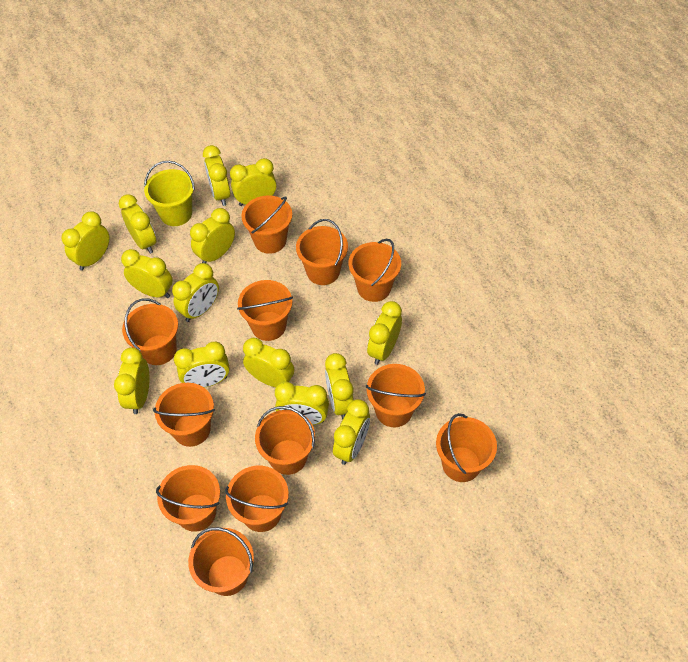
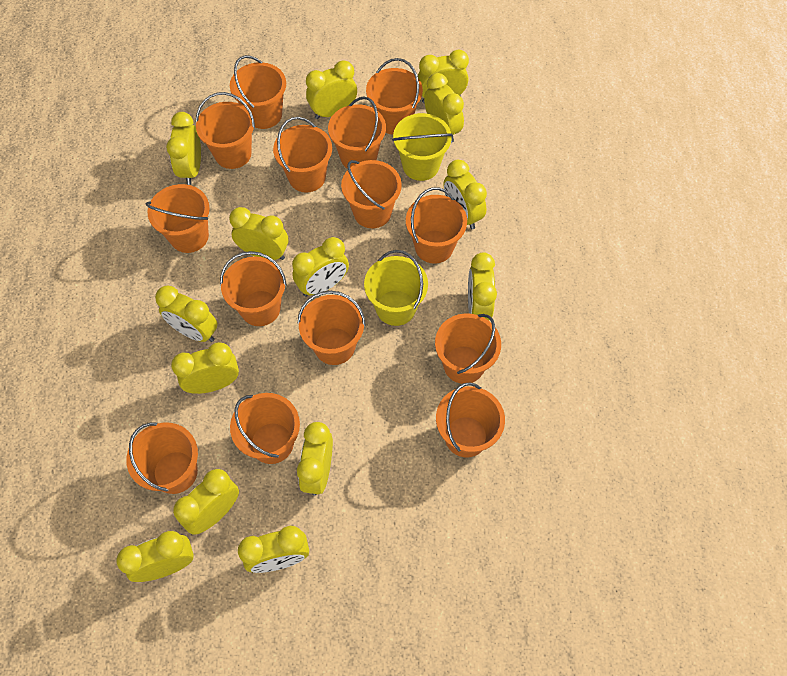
orange bucket: [122,298,178,365] [153,383,215,447] [156,465,220,532] [188,527,254,596] [225,466,289,532] [237,280,293,341] [241,195,292,254] [255,406,315,475] [296,219,348,285] [348,239,401,302] [366,364,426,427] [436,413,497,482] = 12 -> [126,422,198,494] [145,184,210,253] [196,92,255,169] [220,251,287,326] [230,55,286,129] [230,393,300,464] [273,117,332,193] [297,291,366,365] [328,96,386,169] [341,160,402,228] [366,58,423,135] [406,187,467,264] [435,313,501,384] [436,382,505,458] = 14
yellow bucket: [144,161,195,226] = 1 -> [364,250,428,326] [392,113,453,181] = 2

